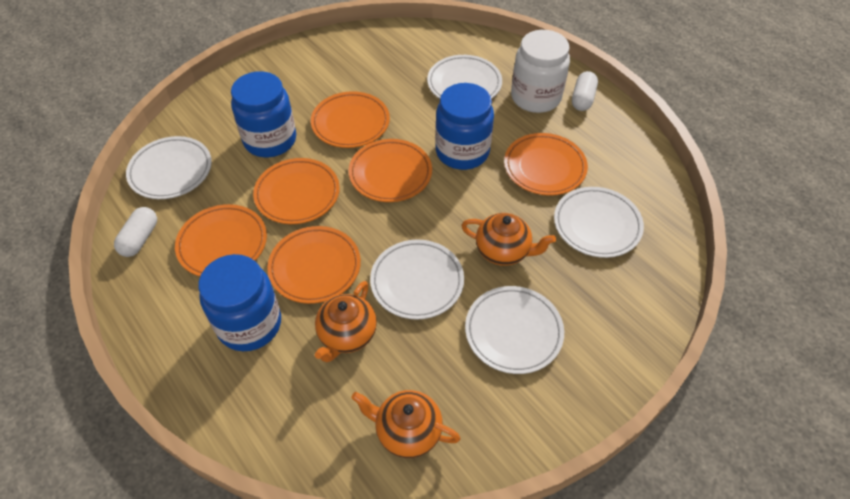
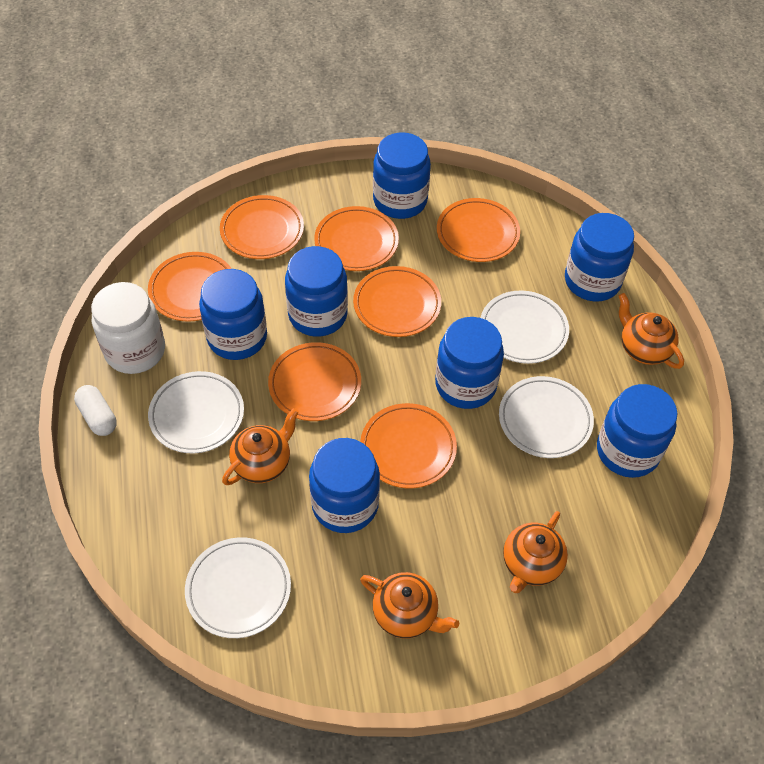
blue jar: [198,254,281,351] [231,71,296,157] [435,83,494,170] = 3 -> [199,269,267,360] [285,246,348,337] [309,438,380,533] [373,132,431,219] [435,317,504,409] [565,213,634,302] [597,384,678,478] = 7
orange plate: [175,204,267,276] [253,158,340,224] [267,226,361,304] [311,91,390,148] [349,139,432,202] [504,133,588,196] = 6 -> [148,252,232,322] [220,195,304,259] [268,342,361,421] [314,206,399,271] [353,266,441,337] [360,403,457,489] [437,198,520,262] = 7
orange teapot: [315,281,377,362] [351,390,461,458] [461,213,556,266] = 3 -> [222,408,299,485] [360,572,459,639] [503,511,568,593] [619,293,684,369] = 4
white capsule: [114,207,157,257] [572,71,598,111] = 2 -> [74,385,117,436] = 1
white plate: [126,136,212,199] [370,239,464,320] [427,55,502,99] [465,286,564,374] [554,187,644,258] = 5 -> [148,371,244,453] [185,537,291,638] [481,290,569,364] [499,376,594,458] = 4

